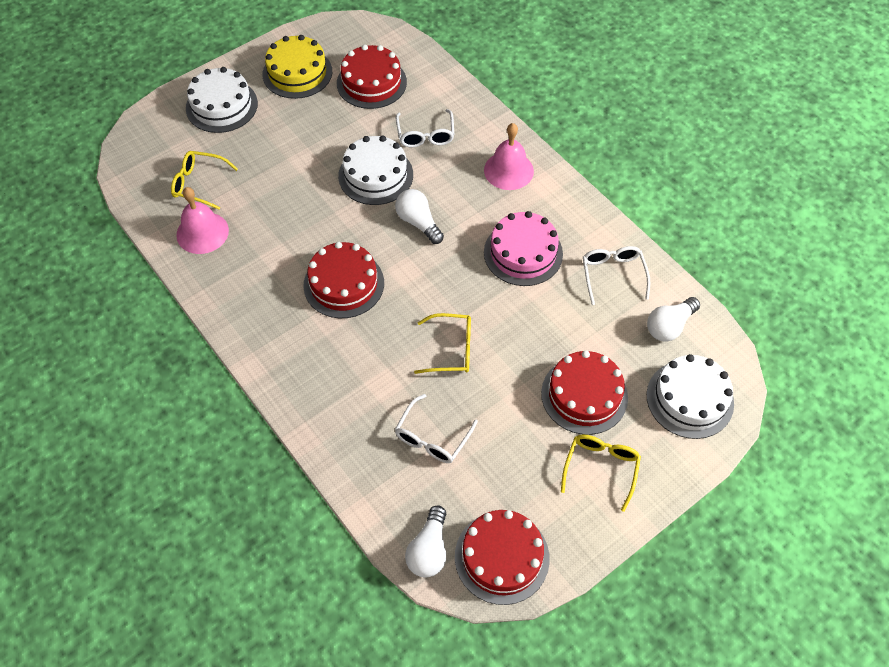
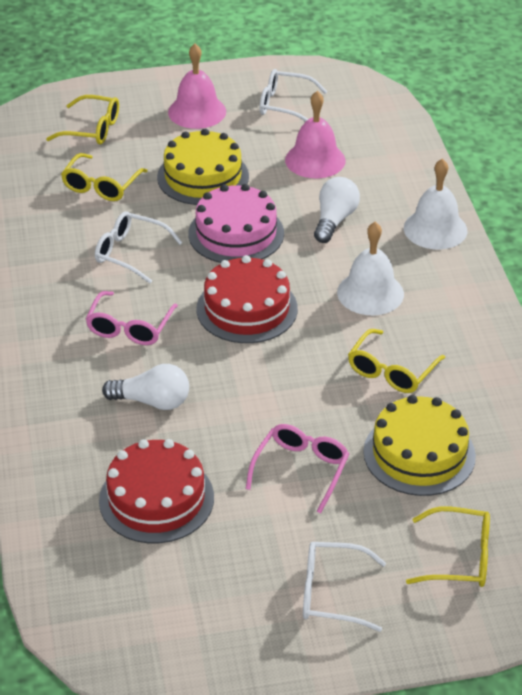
pink glasses: none = 0 -> [86,291,178,345] [246,424,349,514] = 2
red cake: [303,242,384,318] [337,45,407,109] [455,510,550,605] [541,350,628,435] = 4 -> [99,439,214,543] [196,255,298,343] = 2
white bell: none = 0 -> [337,222,404,315] [404,159,468,250] = 2
white cake: [186,67,258,133] [338,136,413,205] [647,354,734,439] = 3 -> none = 0
white light bulb: [395,189,444,244] [405,505,446,578] [647,297,700,342] = 3 -> [102,364,189,410] [314,177,360,243] = 2
yellow cake: [263,35,332,99] = 1 -> [157,129,249,205] [363,395,476,496] = 2
yellow glasses: [171,151,238,210] [414,313,471,374] [561,435,641,512] = 3 -> [46,95,119,144] [61,153,147,201] [348,329,445,393] [406,506,490,587] = 4

